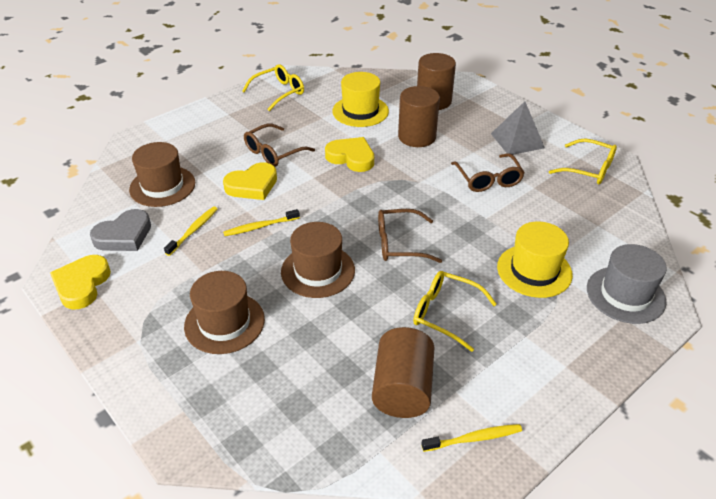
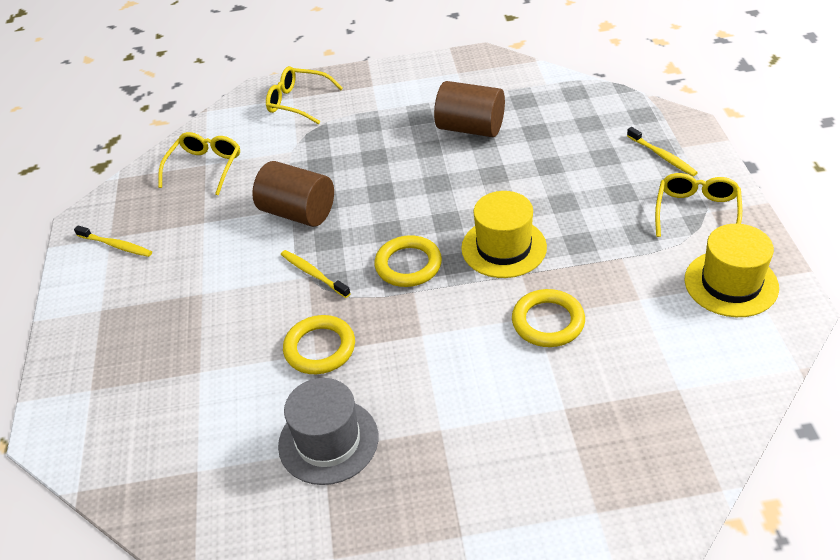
brown cylinder: [372,327,435,418] [398,86,440,147] [417,53,456,110] = 3 -> [252,161,334,227] [434,81,505,137] = 2
brown glasses: [244,124,315,167] [378,209,442,263] [451,153,525,192] = 3 -> none = 0
brown hat: [129,142,195,207] [184,271,265,354] [281,222,355,298] = 3 -> none = 0
grey heart: [90,209,151,251] = 1 -> none = 0
grey pyramid: [491,101,545,155] = 1 -> none = 0
yellow heart: [50,255,111,309] [223,162,277,200] [325,137,374,172] = 3 -> none = 0
yellow ring: none = 0 -> [283,315,355,374] [374,235,442,287] [512,289,585,347] = 3

